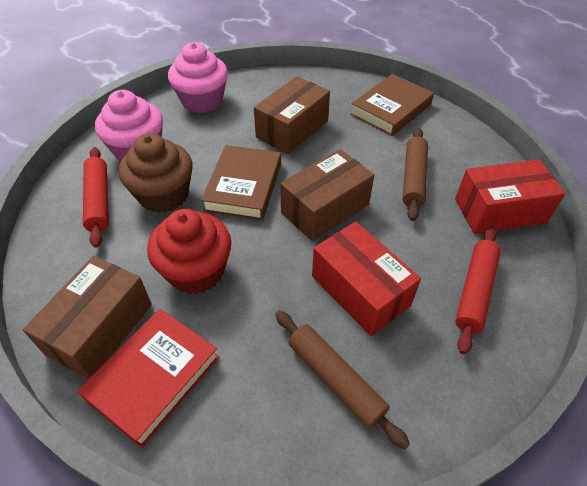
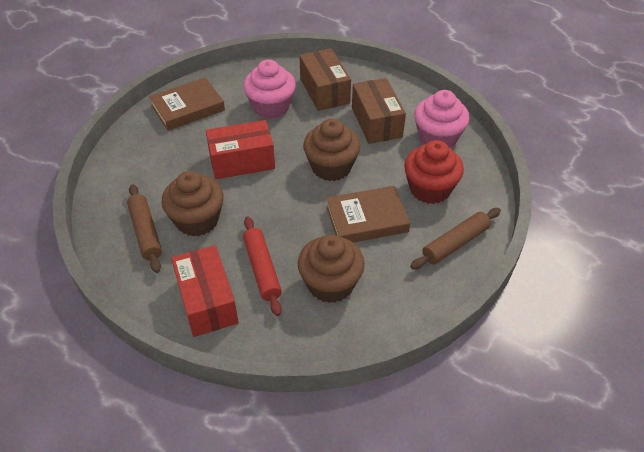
brown box: [23,256,152,379] [254,76,330,154] [280,149,374,241] = 3 -> [300,48,351,111] [352,78,406,144] = 2
brown cupcake: [119,133,192,213] = 1 -> [161,171,224,236] [298,235,365,303] [303,119,361,181] = 3
red book: [77,309,219,448] = 1 -> none = 0
red rolling pin: [83,147,109,248] [455,226,501,355] = 2 -> [243,217,282,316] = 1

